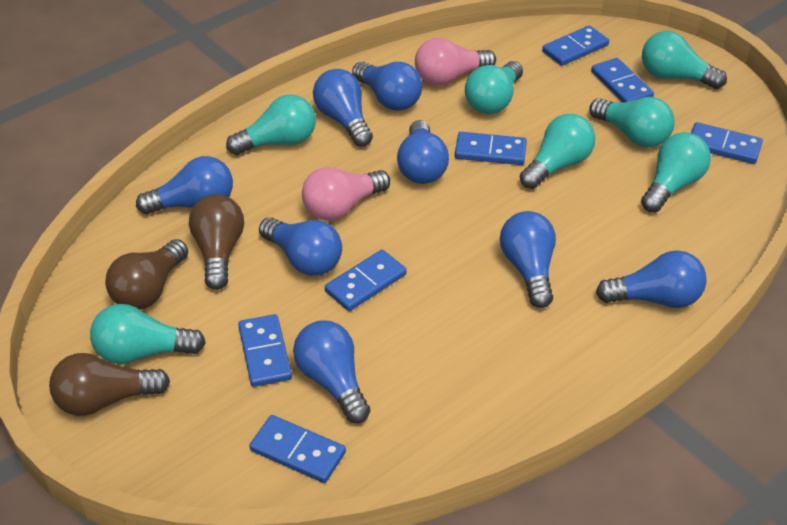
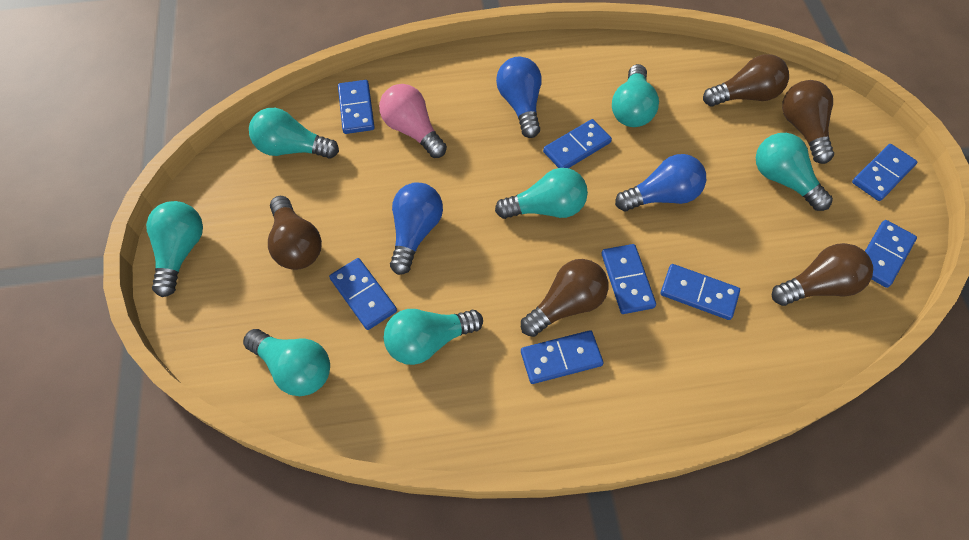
blue domino: [238,314,292,387] [249,415,346,483] [325,249,407,311] [455,132,527,165] [542,25,609,66] [591,58,654,102] [691,122,763,164] = 7 -> [329,258,397,330] [338,80,375,134] [521,330,603,384] [543,119,612,168] [601,244,656,314] [661,264,740,320] [852,144,917,201] [865,220,917,288] = 8
blue light bulb: [136,156,233,214] [259,217,342,276] [293,320,370,423] [313,69,373,147] [352,62,422,111] [397,120,449,184] [500,211,556,308] [596,250,707,308] = 8 -> [390,183,443,275] [496,57,542,138] [615,154,706,211] = 3
brown light bulb: [49,353,170,416] [105,239,188,310] [189,194,244,290] = 3 -> [268,196,322,270] [521,259,608,337] [703,54,789,106] [772,243,873,306] [782,80,834,164] = 5
pink light bulb: [302,167,390,221] [415,38,496,86] = 2 -> [379,84,447,158] = 1

